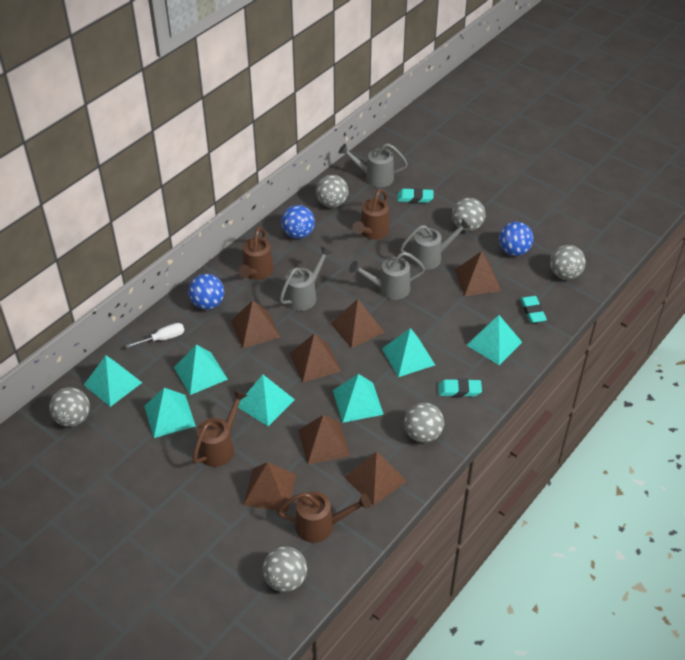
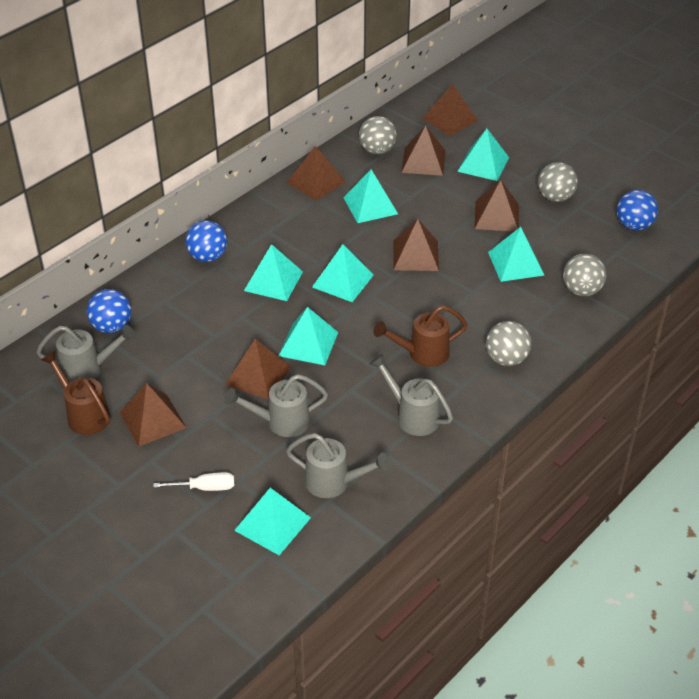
brown watering can: [192,390,247,467] [238,227,274,280] [277,491,371,543] [352,189,390,240] = 4 -> [41,351,110,435] [374,305,468,367] = 2
grey ball: [49,387,90,427] [263,546,307,592] [316,175,349,208] [404,403,444,443] [452,198,486,231] [550,245,586,280] = 6 -> [359,116,397,154] [486,321,531,366] [538,162,578,202] [563,254,606,296] = 4
turquoise eraser: [397,188,434,203] [438,379,482,397] [520,296,547,323] = 3 -> none = 0

